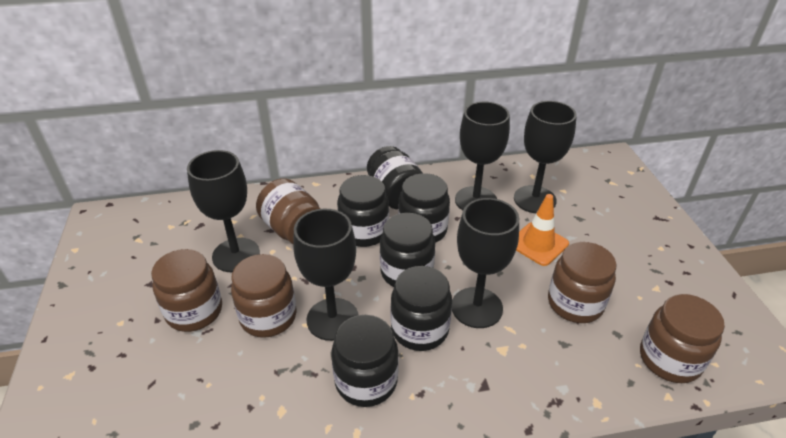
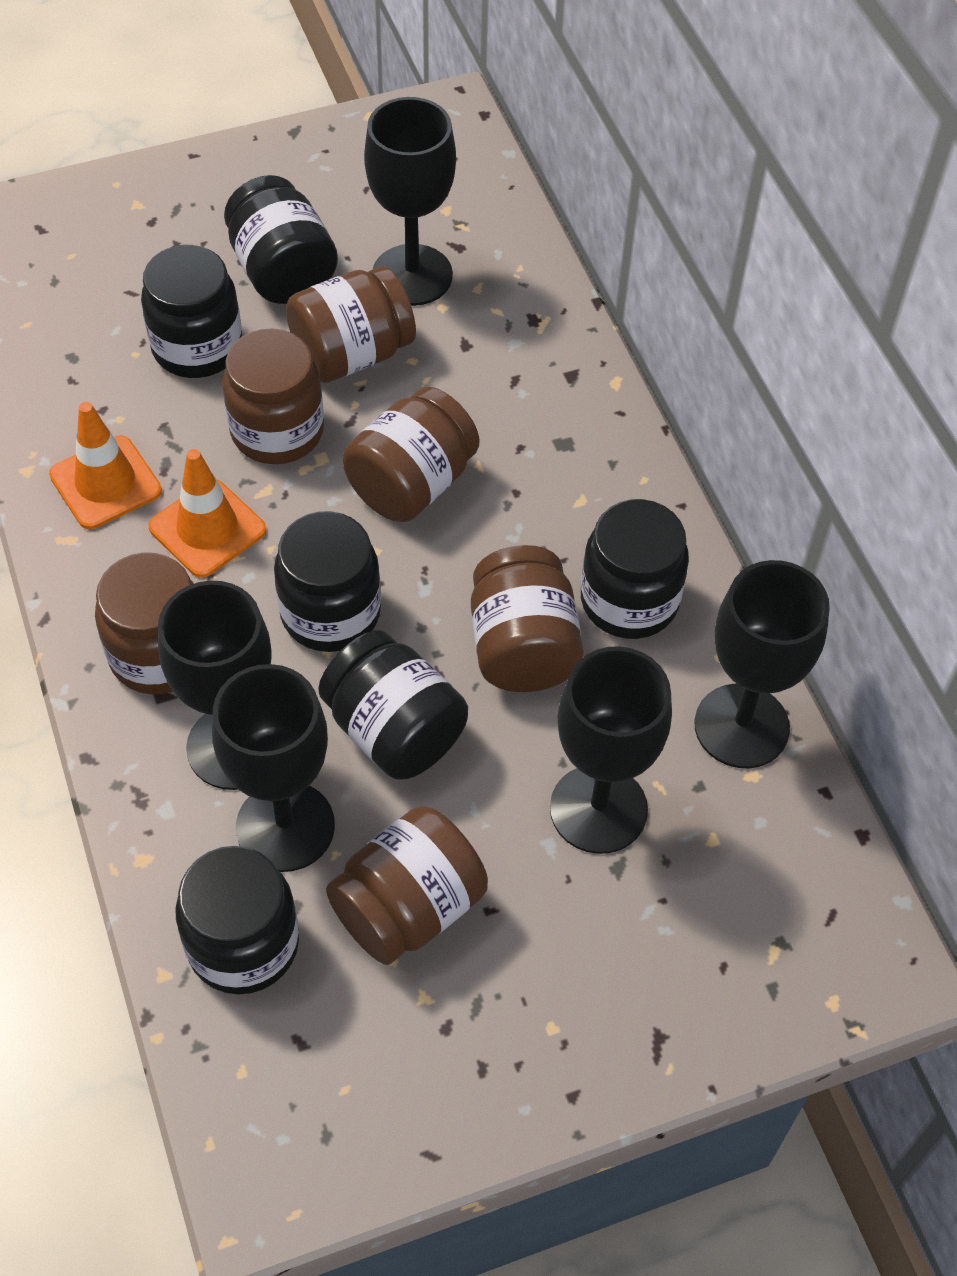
brown jar: [151,249,222,332] [231,254,297,338] [256,178,321,244] [548,242,617,323] [640,294,725,383] = 5 -> [95,552,194,694] [222,328,324,464] [286,266,416,383] [326,806,488,965] [343,387,479,522] [471,545,584,692] = 6
orange traffic cone: [516,194,569,266] = 1 -> [49,402,162,529] [148,449,266,578] = 2

